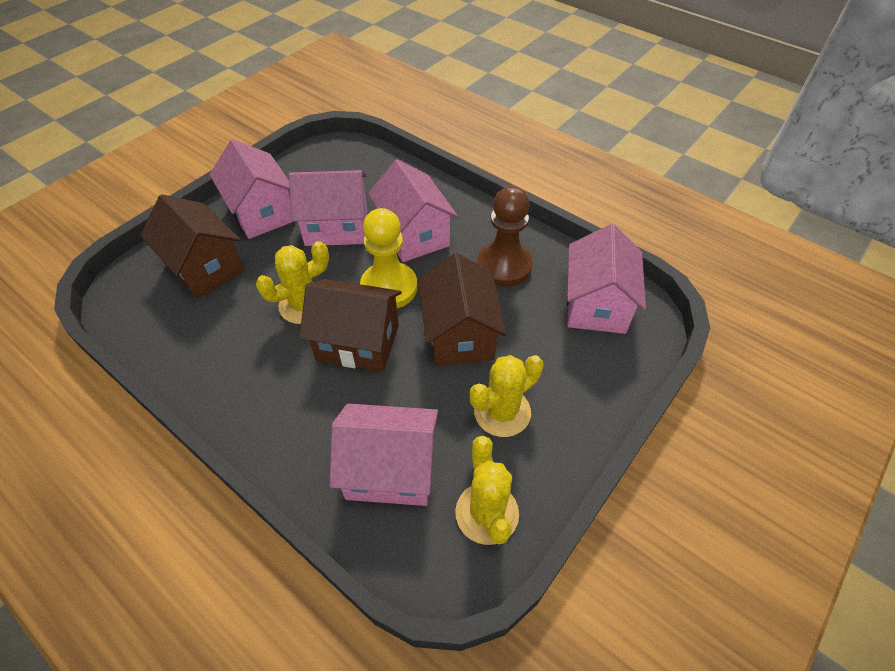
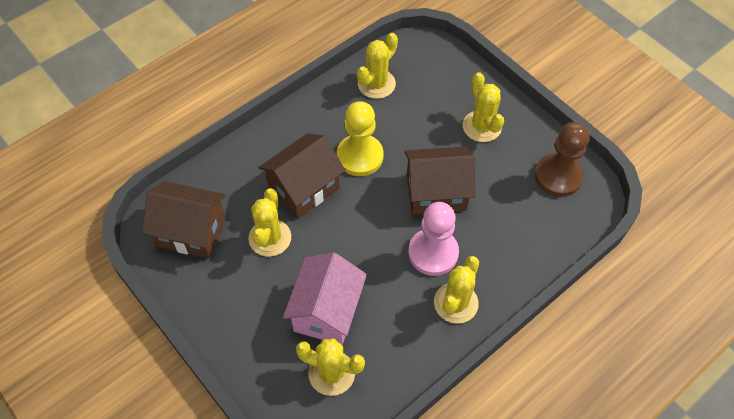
pink house: [209,139,293,239] [289,170,367,246] [330,404,438,506] [368,159,458,262] [567,224,646,334] = 5 -> [283,253,367,345] = 1
pink pawn: none = 0 -> [408,202,459,276] = 1
yellow cactus: [256,241,329,324] [455,436,519,545] [470,355,544,437] = 3 -> [248,188,291,257] [296,339,365,396] [357,33,398,99] [434,256,479,324] [463,72,504,142] = 5

